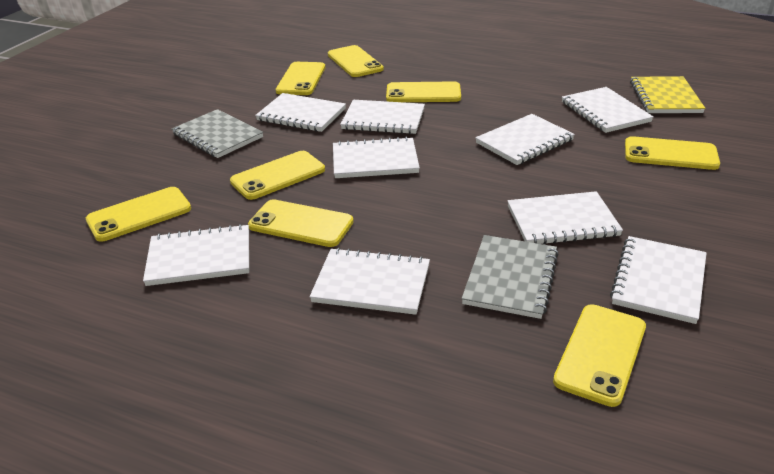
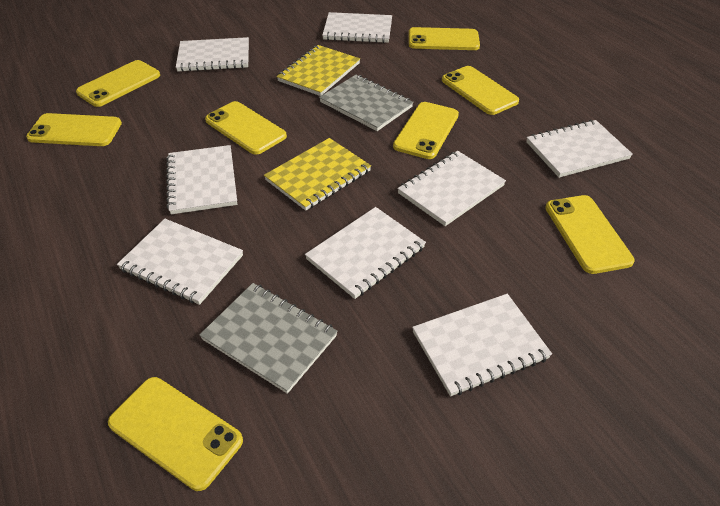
white notebook: [143,224,249,286] [255,93,346,132] [310,248,430,315] [333,136,420,178] [340,100,425,134] [475,114,575,165] [508,191,623,244] [562,87,653,133] [610,236,707,324] = 9 -> [117,219,243,305] [166,145,237,214] [176,37,249,72] [305,207,426,299] [322,12,392,43] [397,151,506,226] [412,294,552,397] [526,120,633,178] = 8
yellow notebook: [630,76,705,113] = 1 -> [264,138,371,211] [277,45,360,96] = 2

